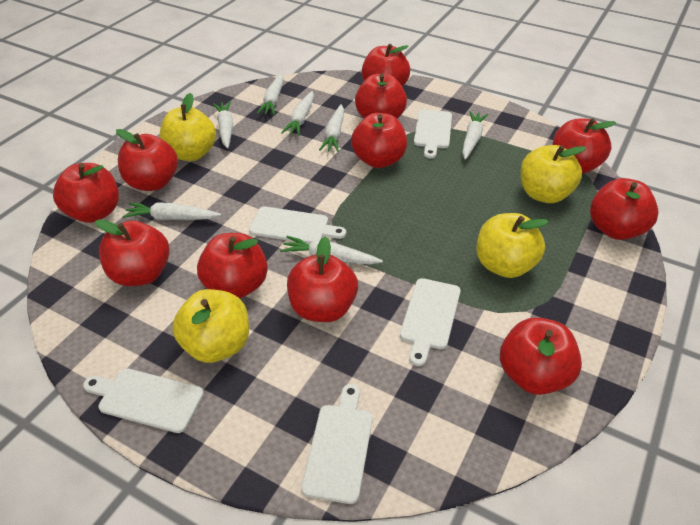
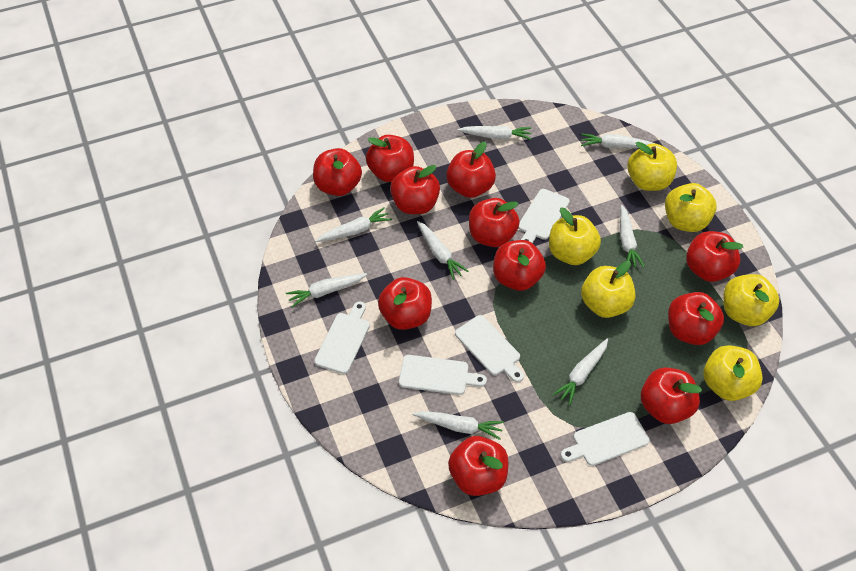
white carrot: [122,202,221,220] [213,101,233,149] [256,73,284,115] [280,236,383,265] [281,91,314,136] [319,104,344,152] [462,111,488,160] = 7 -> [286,273,367,307] [315,207,392,242] [412,411,504,440] [417,221,469,280] [457,126,531,140] [553,339,608,405] [581,133,656,148] [620,205,645,268] = 8
yellow apple: [160,93,216,161] [172,289,249,363] [477,213,549,278] [520,145,586,203] = 4 -> [549,208,601,265] [581,261,635,318] [627,142,677,191] [665,183,717,232] [703,345,763,401] [724,274,779,326] = 6

